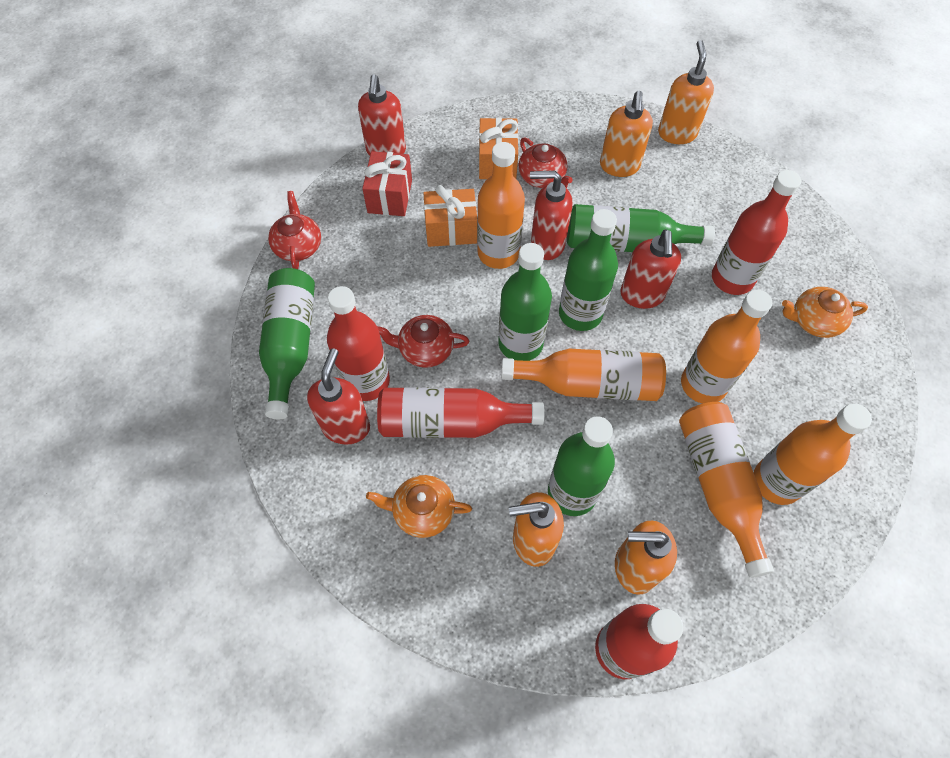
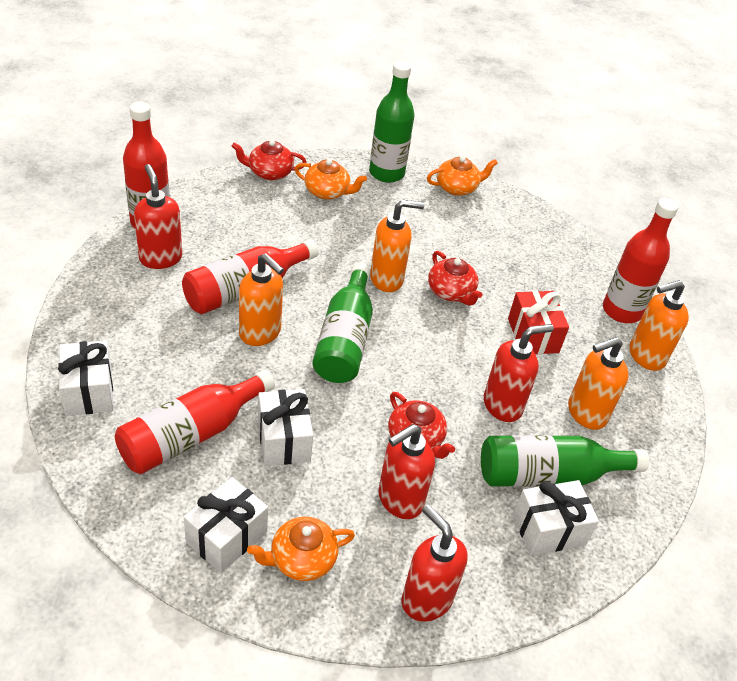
green bottle: [259,268,315,419] [498,243,552,361] [548,416,615,516] [559,209,618,331] [567,204,715,252] = 5 -> [312,262,373,383] [369,61,414,183] [481,435,649,487] = 3
orange bottle: [477,142,525,269] [501,349,666,401] [679,402,774,578] [681,290,772,404] [754,403,872,505] = 5 -> none = 0
orange gift: [423,185,477,247] [479,118,519,179] = 2 -> none = 0
orange teapot: [366,475,472,538] [782,287,868,338] = 2 -> [247,517,355,581] [295,159,367,200] [427,156,498,196] = 3
white gift: none = 0 -> [58,340,113,416] [184,477,268,573] [258,389,313,466] [513,480,599,556] = 4

